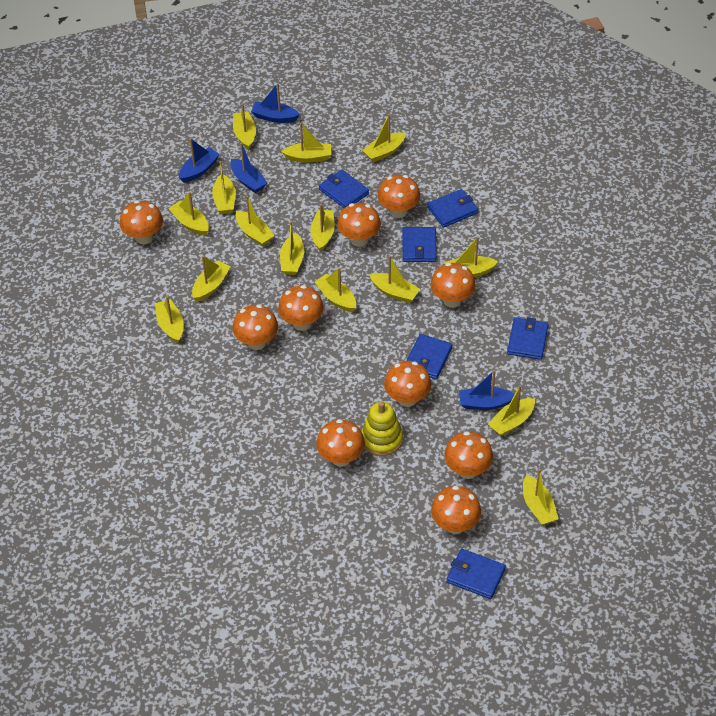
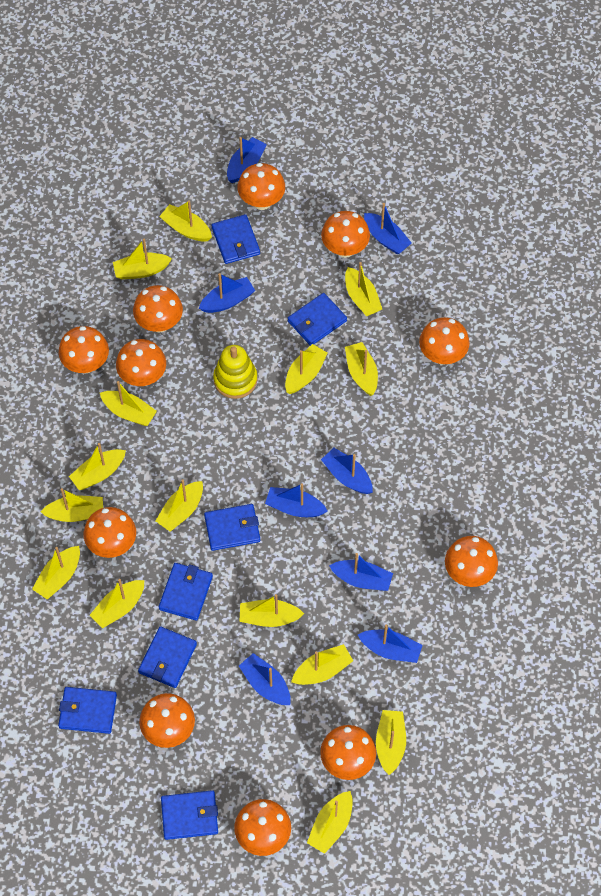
blue boat: [179,138,220,183] [230,143,267,193] [251,83,300,123] [459,370,515,410] = 4 -> [199,273,255,313] [227,137,267,183] [239,653,291,705] [265,483,328,517] [321,448,373,494] [329,553,393,591] [358,625,423,663] [364,203,412,254] = 8
blue wallet: [319,169,369,208] [402,227,437,262] [407,334,452,379] [427,189,478,228] [446,549,506,599] [507,317,549,360] = 6 -> [58,687,117,734] [138,626,197,688] [159,563,213,621] [161,790,218,840] [204,504,260,551] [212,214,260,264] [288,293,347,346] = 7
orange mushroom: [120,200,163,244] [232,305,278,350] [278,285,324,331] [316,419,365,467] [337,203,381,247] [378,175,420,218] [384,361,431,407] [431,263,476,308] [431,486,481,534] [444,431,493,479] = 10 -> [59,326,109,373] [84,507,136,558] [116,339,166,386] [133,285,183,332] [139,693,195,748] [234,799,291,856] [238,163,285,210] [320,725,376,780] [321,211,370,258] [419,317,470,364] [445,536,498,587] = 11

